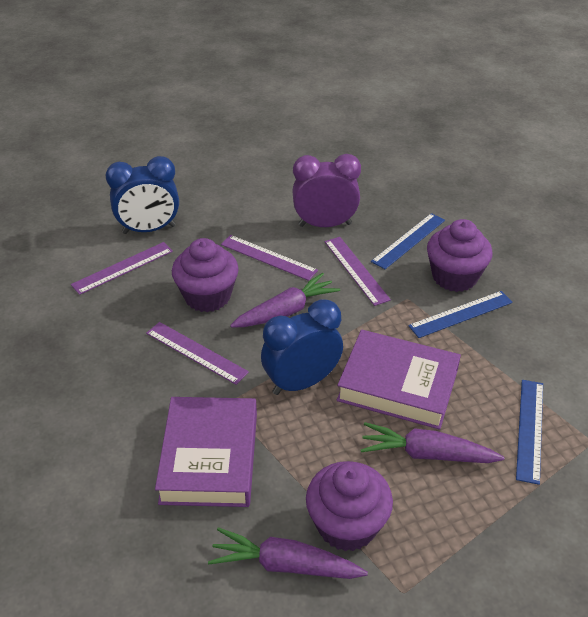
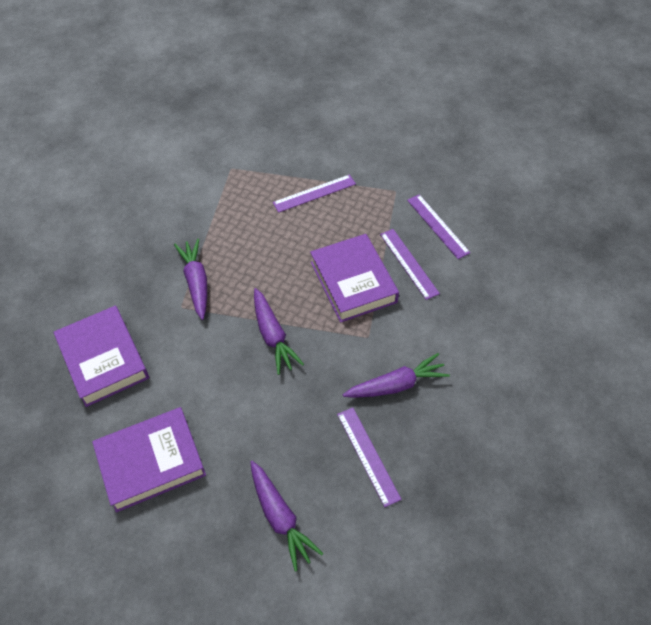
blue clock: [106,156,179,234] [261,299,343,395] = 2 -> none = 0
blue ruler: [371,213,445,269] [408,291,513,338] [516,380,543,485] = 3 -> none = 0
purple book: [155,397,257,507] [337,330,461,430] = 2 -> [53,306,149,407] [92,407,206,512] [310,234,399,323] = 3
purple carrot: [208,527,368,579] [230,273,340,328] [360,422,504,463] = 3 -> [174,239,207,320] [250,461,324,572] [254,288,304,375] [343,353,450,398] = 4
purple clock: [292,154,361,227] = 1 -> none = 0
purple cupcake: [172,238,239,312] [306,461,393,551] [427,219,493,292] = 3 -> none = 0

